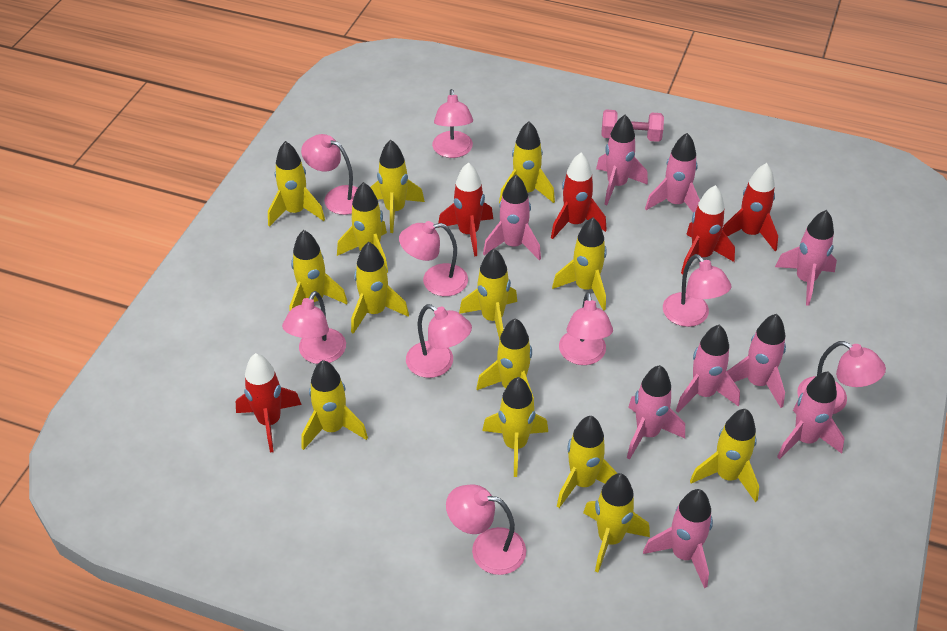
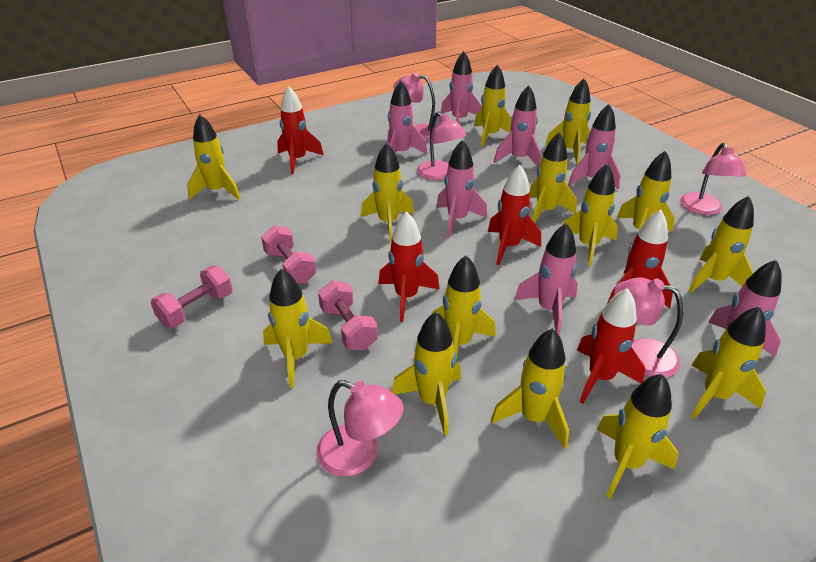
pink dumbbell: [601,109,664,142] = 1 -> [151,266,233,328] [261,225,316,284] [318,281,378,350] = 3
pink lamp: [282,291,346,364] [301,134,358,215] [399,221,468,296] [406,304,472,378] [432,89,473,158] [446,484,526,575] [559,292,613,365] [663,254,732,327] [797,341,886,414] = 9 -> [316,380,404,477] [393,72,436,140] [417,112,467,180] [614,277,683,378] [680,143,747,215] = 5
pink rocket: [483,175,541,261] [596,115,648,205] [627,365,685,460] [643,489,713,588] [645,133,700,213] [676,325,740,412] [727,314,786,408] [775,210,837,306] [777,371,845,459] = 9 -> [387,80,427,154] [436,140,487,237] [441,51,482,123] [494,85,542,167] [514,223,578,336] [568,104,621,189] [708,260,782,357] = 7

